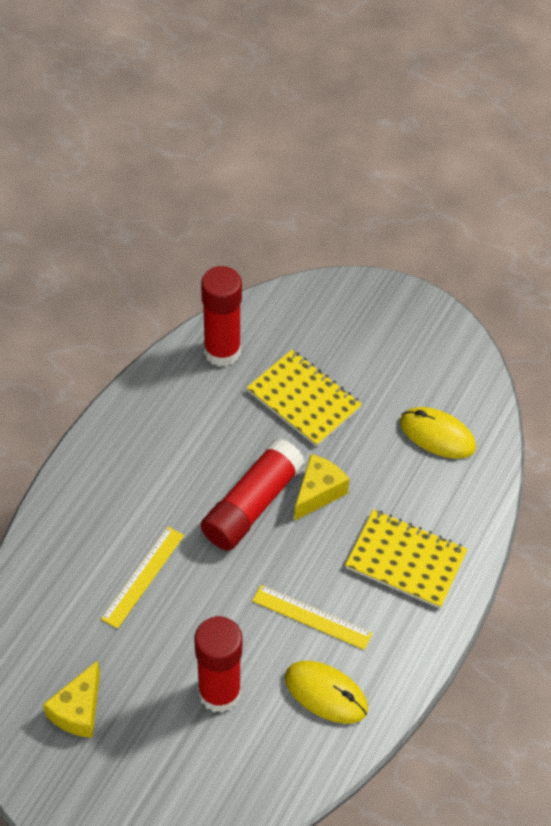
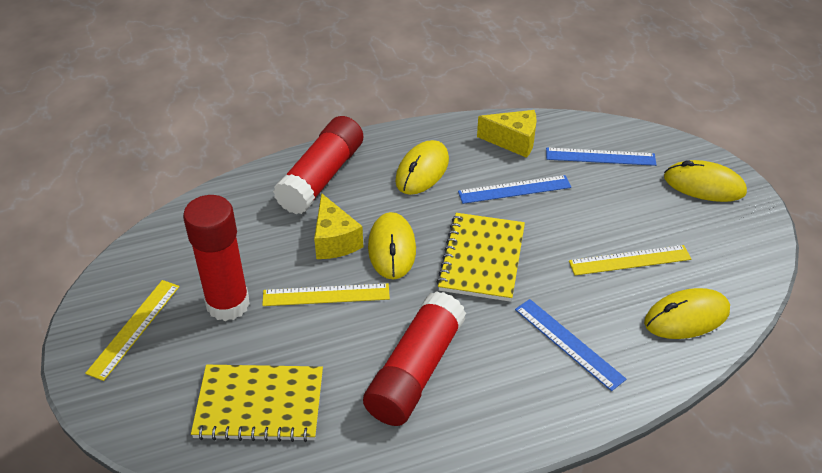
blue ruler: none = 0 -> [458,175,571,204] [515,299,627,391] [546,147,657,166] = 3
yellow mouse: [285,661,368,724] [400,407,476,459] = 2 -> [368,212,416,280] [395,140,449,195] [644,288,730,339] [664,160,747,202] = 4
yellow ruler: [101,527,184,629] [252,585,373,650] = 2 -> [85,280,180,381] [262,283,390,306] [569,245,691,275] = 3

